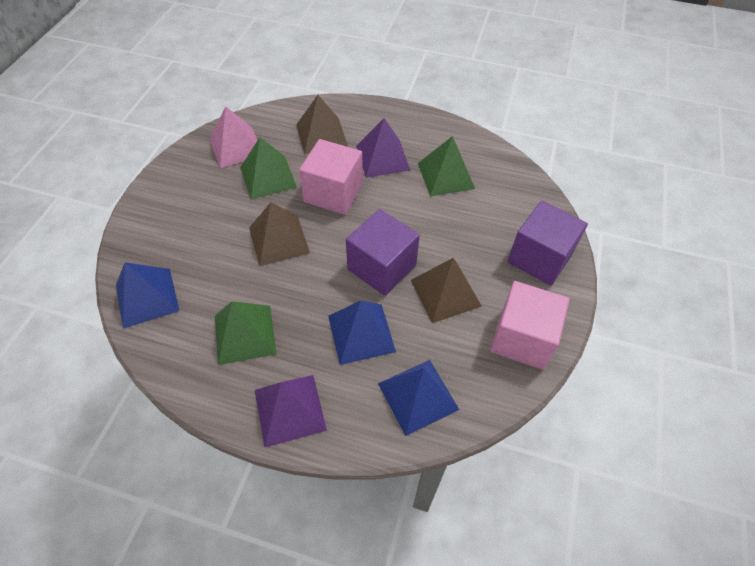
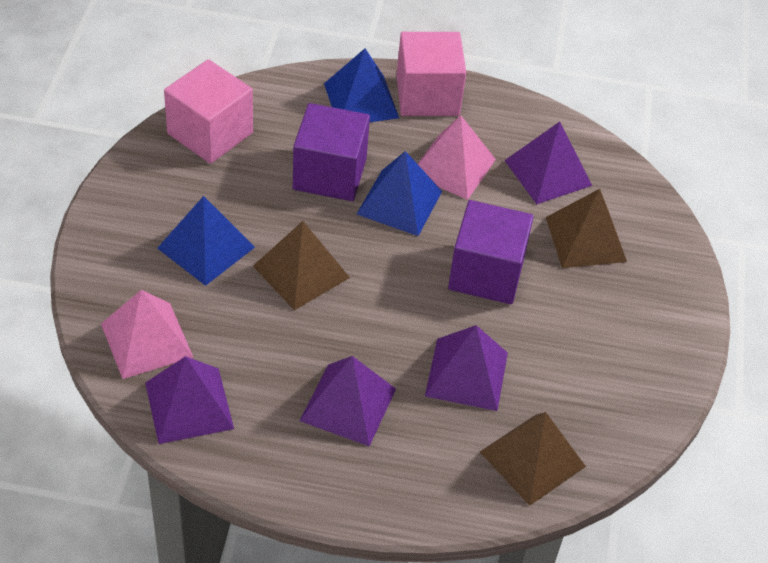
green pyramid: [215,301,276,365] [240,137,297,199] [418,136,475,196] = 3 -> none = 0
pink pyramid: [209,106,258,168] = 1 -> [101,290,193,379] [418,115,496,200] = 2
purple pyramid: [255,375,327,447] [356,118,411,178] = 2 -> [145,356,234,444] [300,356,396,446] [425,325,508,411] [504,122,592,204] = 4

